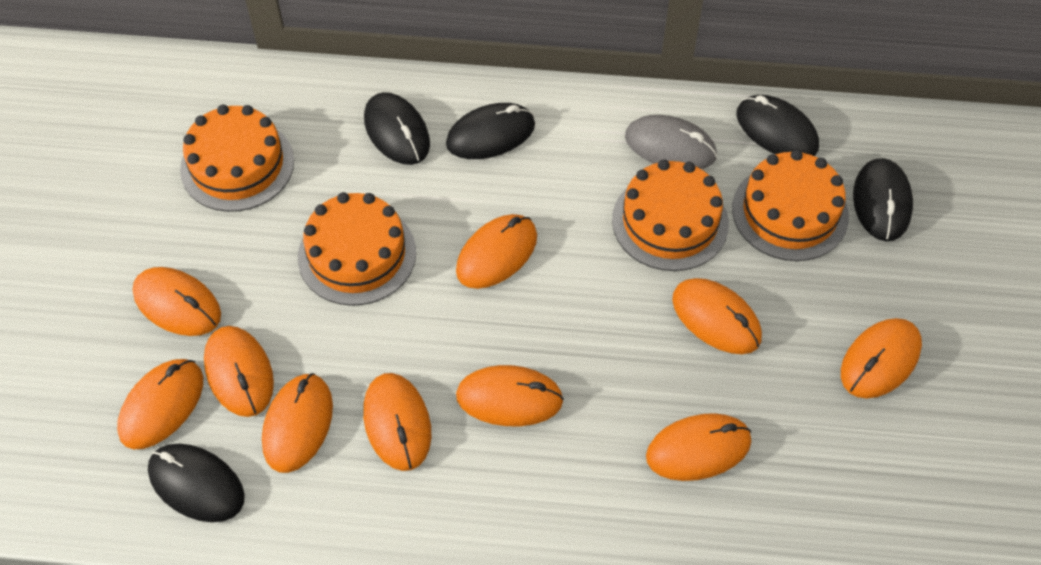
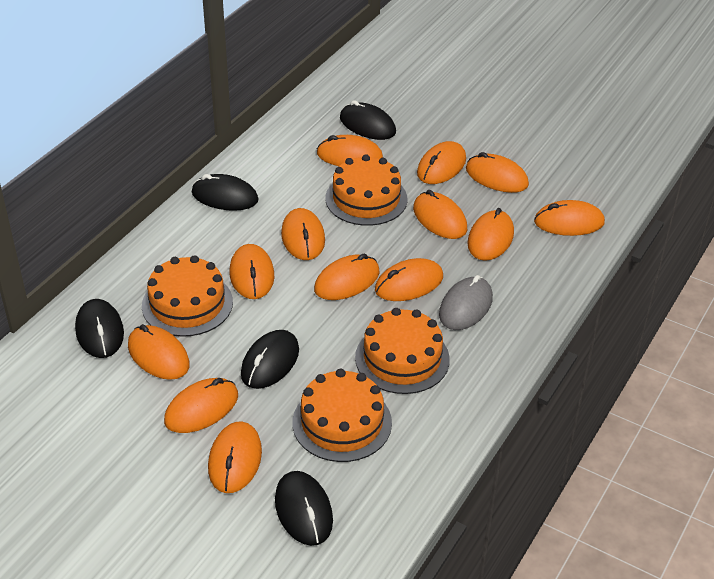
orange mouse: [117,359,203,449] [133,267,221,336] [204,326,274,417] [262,373,333,473] [363,373,431,471] [456,214,537,289] [456,365,564,426] [646,413,751,481] [672,278,762,354] [841,318,922,399] = 10 -> [128,324,190,380] [164,378,238,433] [208,421,262,493] [230,244,274,299] [281,208,325,260] [314,254,380,300] [317,135,383,166] [375,258,443,301] [413,190,467,239] [417,141,466,184] [466,152,529,193] [467,208,514,261] [534,200,605,236] = 13

